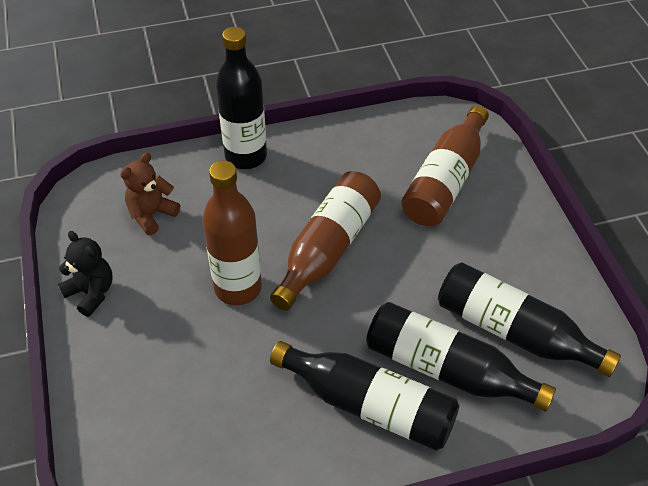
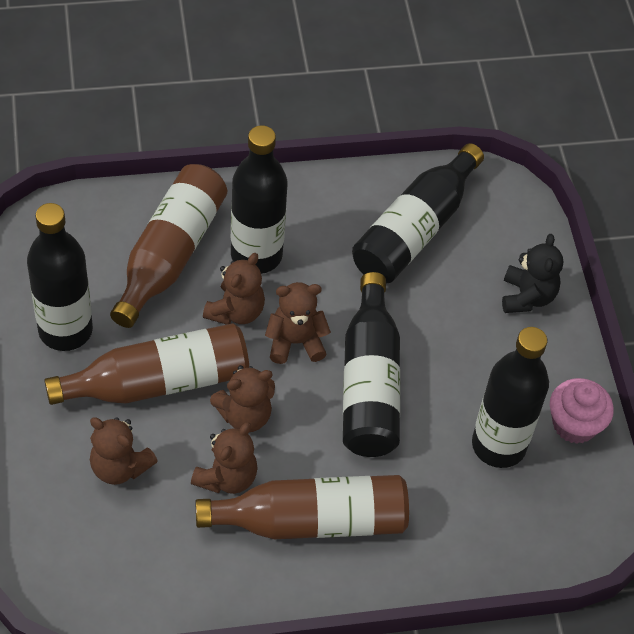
black bottle: [216,27,267,169] [270,341,459,451] [366,302,556,411] [438,262,621,377] = 4 -> [27,203,93,351] [231,125,288,274] [343,272,400,457] [352,143,484,283] [472,327,549,468] = 5
brown teddy bear: [120,153,180,235] = 1 -> [90,417,158,485] [191,422,258,494] [203,253,265,325] [210,365,275,432] [265,282,331,364] = 5
pink cupcake: none = 0 -> [550,378,614,444] = 1

